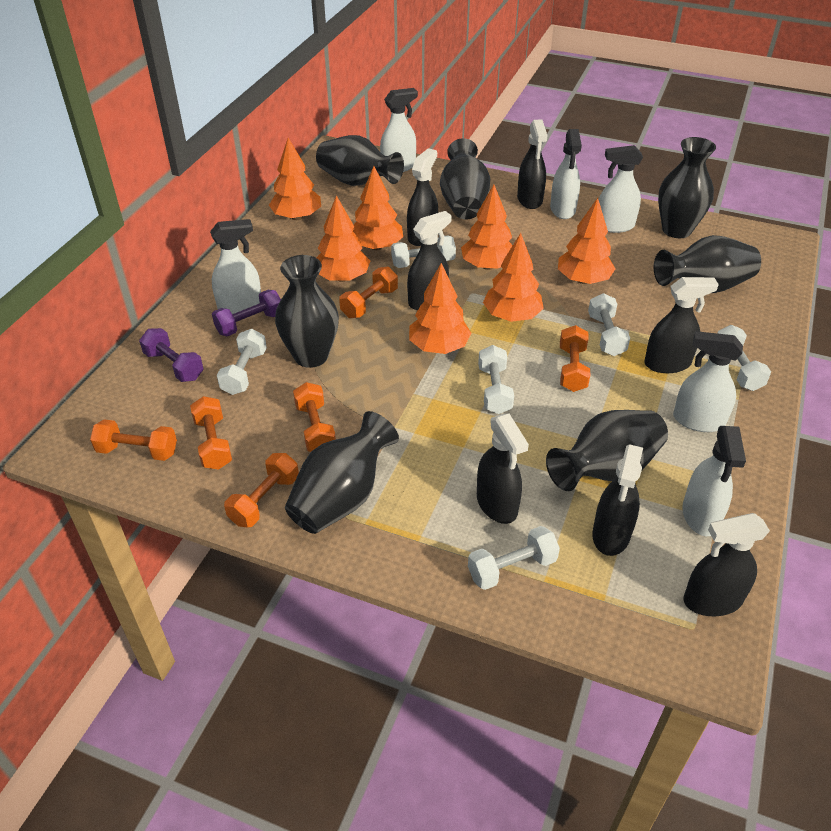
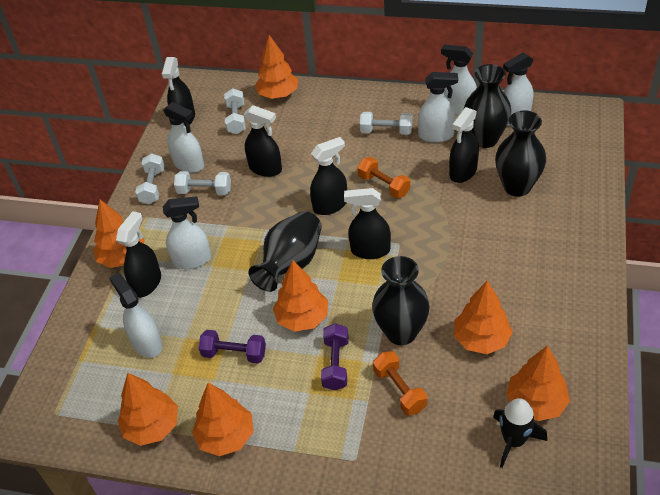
black rocket: none = 0 -> [493,398,547,468] = 1
black spray bottle: [407,148,438,246] [407,211,452,310] [477,413,529,524] [517,119,548,209] [592,444,643,556] [644,277,719,373] [683,513,770,616] = 7 -> [116,211,161,298] [162,57,195,127] [244,105,282,177] [310,137,347,215] [344,188,391,259] [449,107,479,183] = 6
black vase: [275,255,339,368] [285,411,399,534] [316,135,404,186] [440,138,490,219] [546,410,668,491] [654,235,761,293] [658,137,716,238] = 7 -> [248,211,322,292] [372,256,430,345] [464,64,511,148] [495,110,546,197] = 4
orange dumbbell: [90,419,177,461] [190,396,232,470] [224,453,299,527] [293,382,336,452] [339,267,398,318] [560,325,590,392] = 6 -> [357,157,410,198] [373,351,427,416] = 2
white dumbbell: [217,329,267,395] [391,235,456,268] [468,526,560,590] [478,345,514,414] [588,293,630,356] [717,325,771,391] = 6 -> [135,153,165,204] [174,171,231,195] [224,88,246,134] [360,112,412,135] = 4

